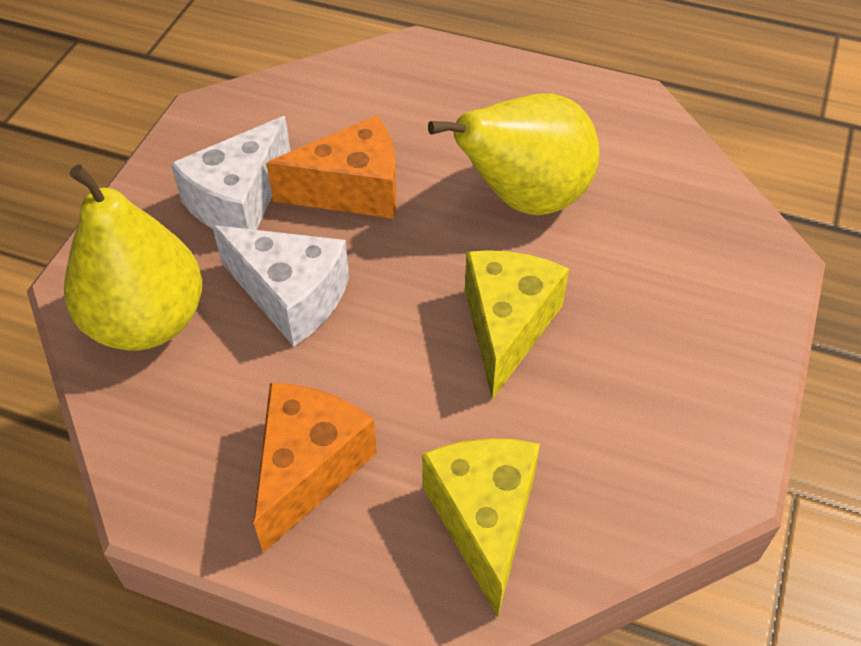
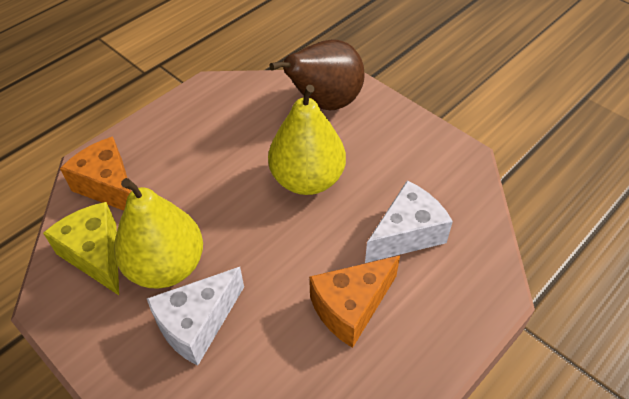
brown pear: none = 0 -> [269,39,365,110] = 1
yellow cheese: [422,438,540,617] [465,250,569,399] = 2 -> [43,202,119,295] = 1

